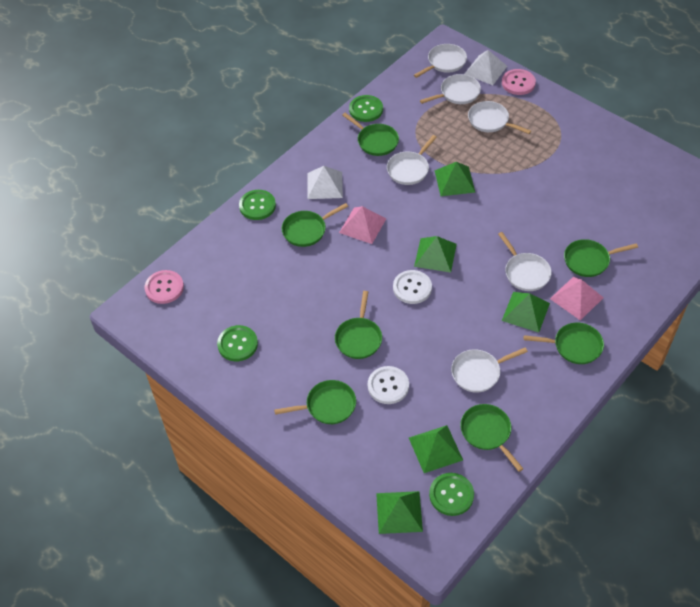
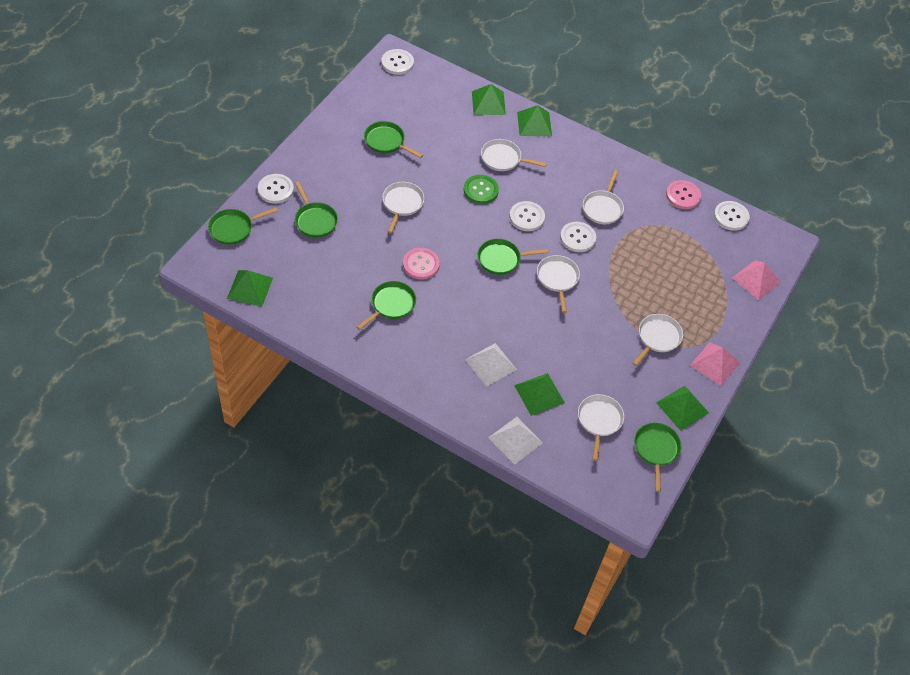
green button: [217,325,258,361] [239,190,276,220] [349,95,383,122] [429,473,474,516] = 4 -> [464,175,499,204] = 1
green pan: [274,380,356,424] [282,203,348,247] [335,291,382,359] [342,113,399,156] [460,404,523,472] [524,323,604,364] [564,239,638,277] = 7 -> [208,207,278,245] [295,182,338,238] [356,281,416,330] [364,121,423,158] [478,239,549,275] [634,423,682,492] = 6
white button: [368,366,409,404] [393,270,432,304] = 2 -> [258,174,294,204] [381,49,414,75] [509,201,545,231] [560,222,596,252] [714,201,750,231] = 5

